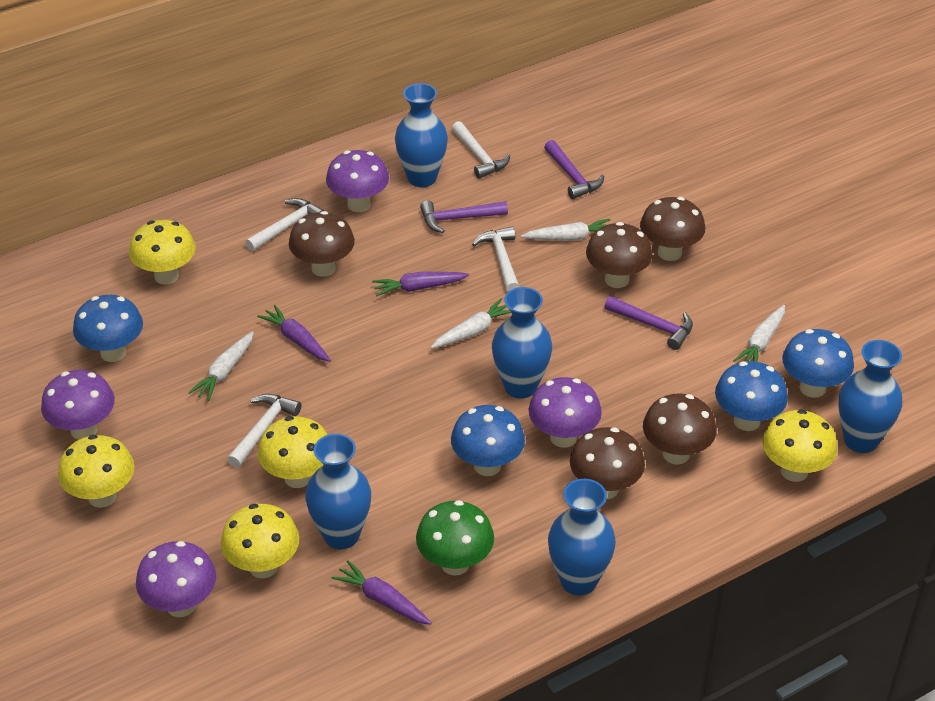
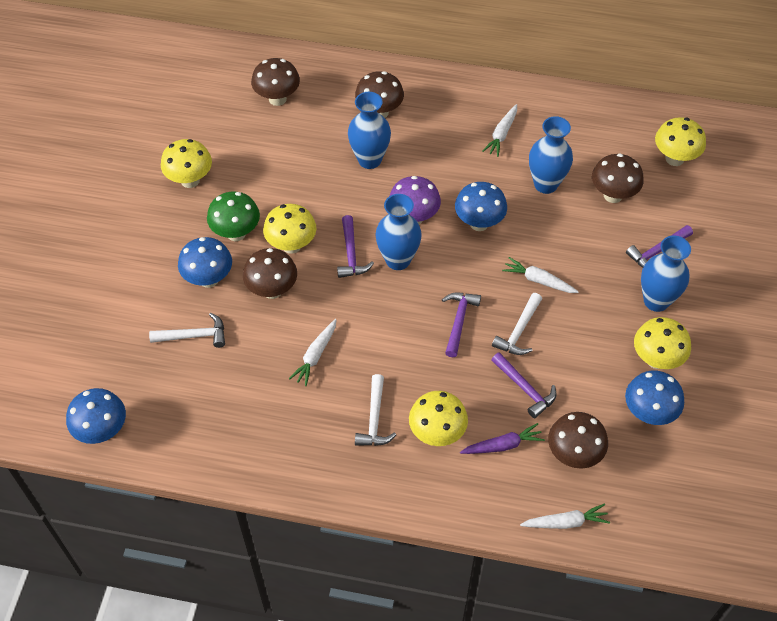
blue vase: [305,434,371,549] [395,83,448,187] [492,287,552,399] [548,479,616,595] [838,340,902,453] = 5 -> [348,92,391,169] [375,194,422,270] [529,116,573,194] [641,236,691,312] = 4
purple carrot: [257,305,331,362] [331,560,432,625] [372,272,469,296] = 3 -> [460,423,545,454] = 1
purple hammer: [420,200,508,233] [544,140,604,199] [604,296,693,350] = 3 -> [337,215,374,278] [442,293,481,357] [492,352,557,418] [626,225,693,268] = 4
purple mushroom: [41,370,115,440] [136,541,216,617] [326,150,389,212] [529,377,602,448] = 4 -> [390,176,441,225] = 1
white hammer: [227,394,302,468] [245,198,325,251] [451,121,510,179] [472,227,520,292] = 4 -> [149,313,225,348] [355,374,396,446] [492,293,542,355] = 3

